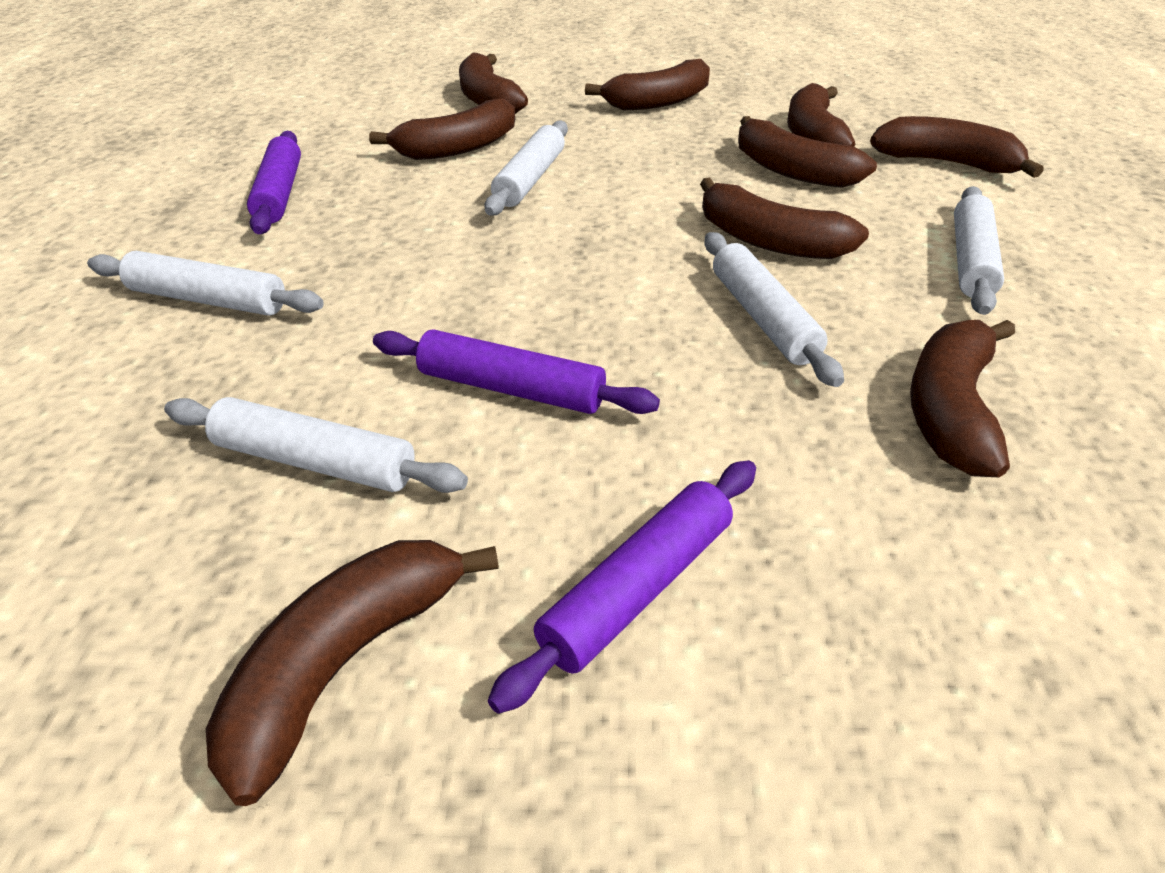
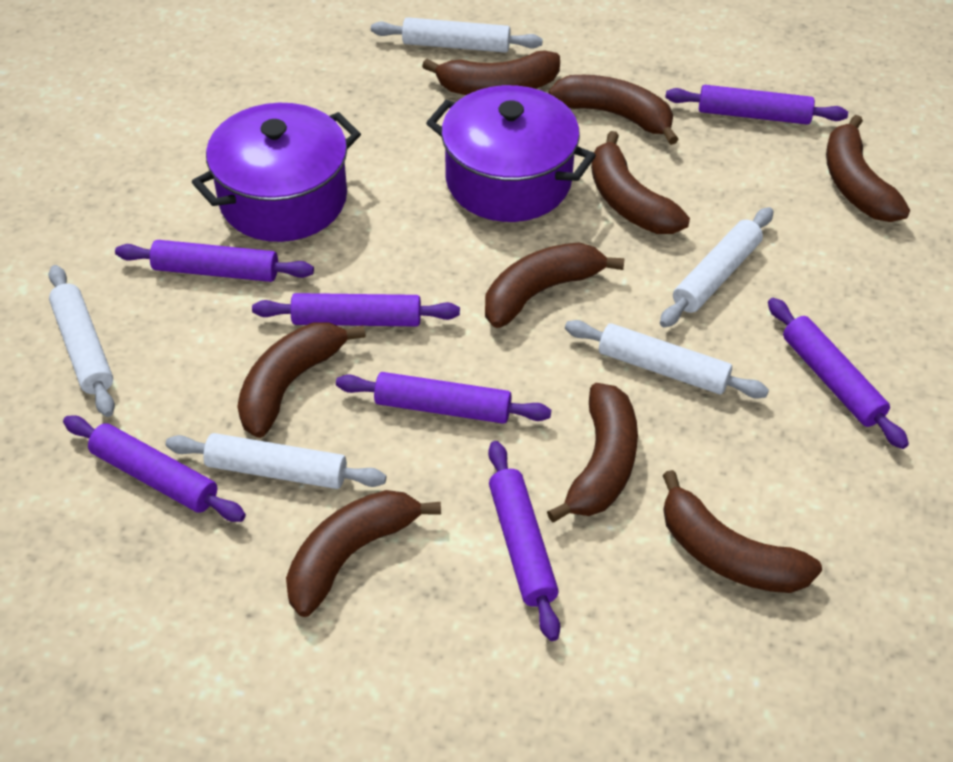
purple pot: none = 0 -> [192,103,361,242] [426,85,596,222] = 2
purple rolling pin: [247,131,301,234] [373,329,660,414] [488,460,756,714] = 3 -> [63,415,246,522] [115,240,314,282] [252,293,460,327] [336,372,551,424] [488,441,560,641] [665,85,848,125] [768,298,909,449] = 7

